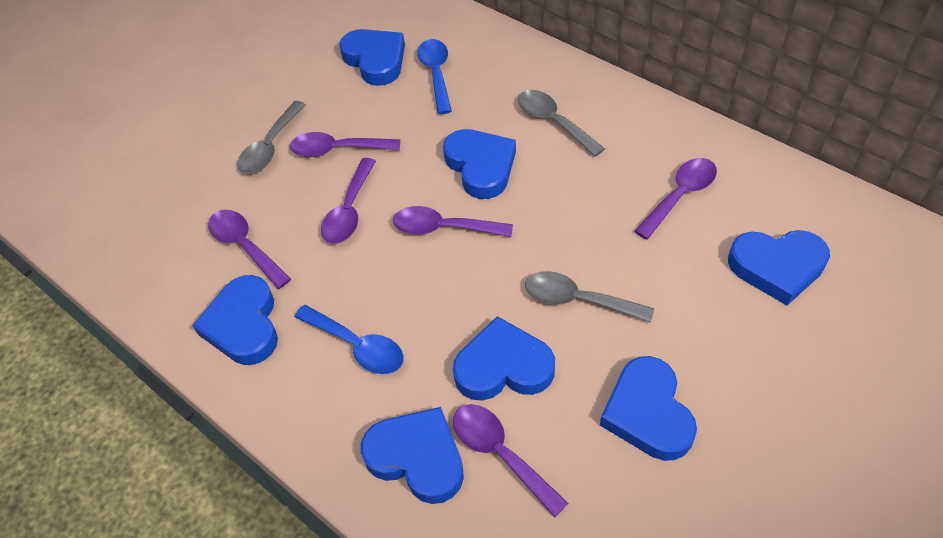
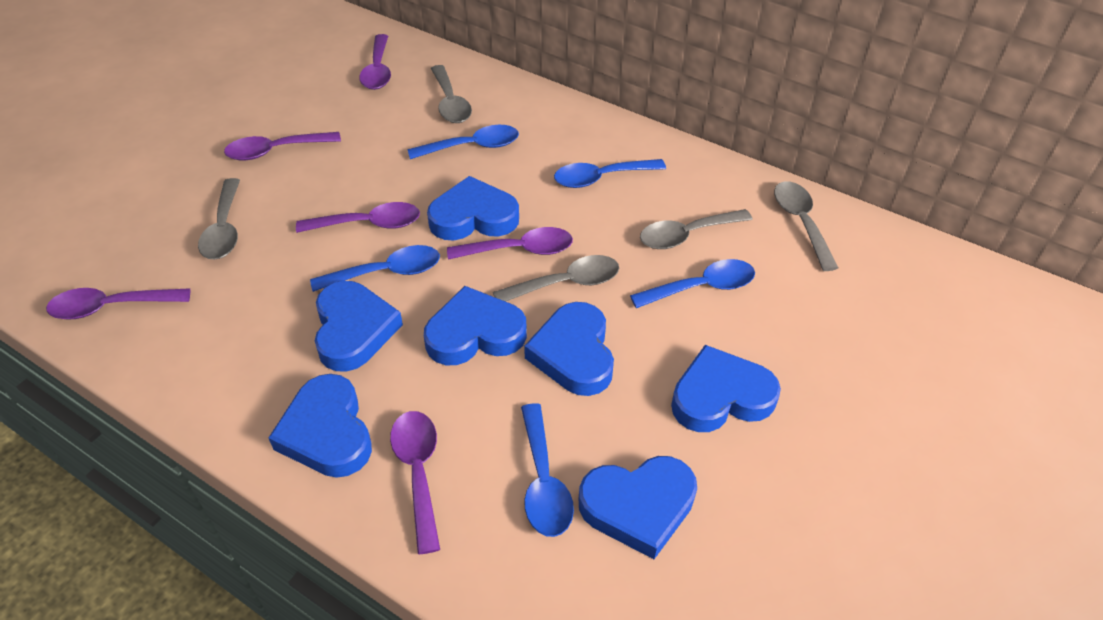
blue spoon: [295,305,404,374] [417,39,452,114] = 2 -> [310,245,440,292] [408,125,519,159] [521,403,574,537] [554,159,666,188] [630,259,755,308] = 5
grey spoon: [237,101,306,174] [518,90,605,157] [525,271,654,323] = 3 -> [198,178,240,259] [431,65,472,123] [493,255,619,302] [640,209,753,249] [774,181,838,271] = 5

